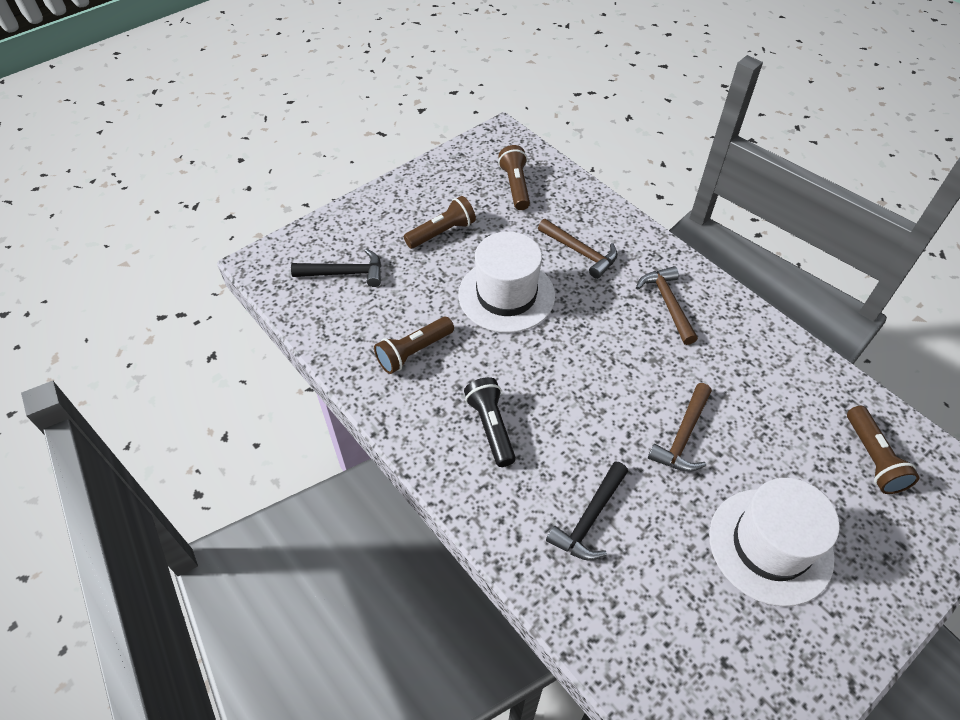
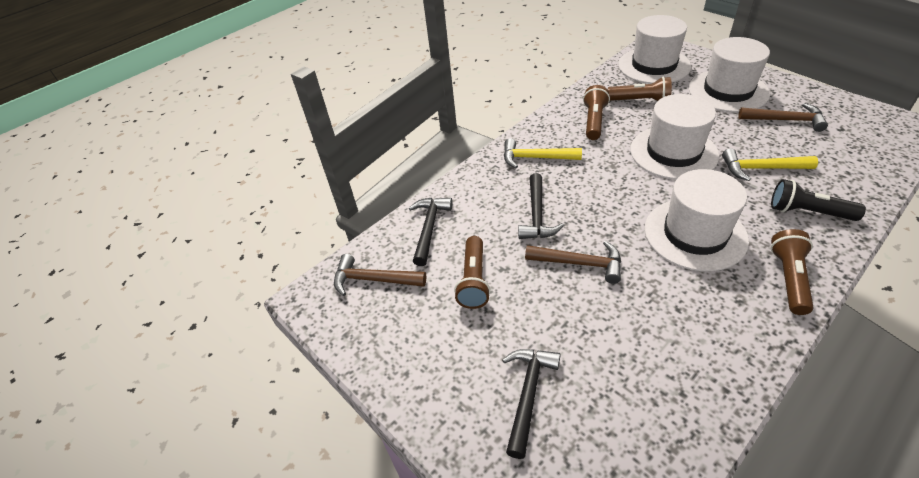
black hammer: [291,249,381,287] [546,461,628,561] = 2 -> [409,198,453,266] [502,349,561,459] [518,173,564,239] = 3
white hat: [458,231,555,333] [709,478,840,607] = 2 -> [618,15,691,84] [630,94,719,180] [644,169,749,272] [689,37,770,113] = 4
yellow hammer: none = 0 -> [504,138,582,168] [722,148,818,181] = 2

